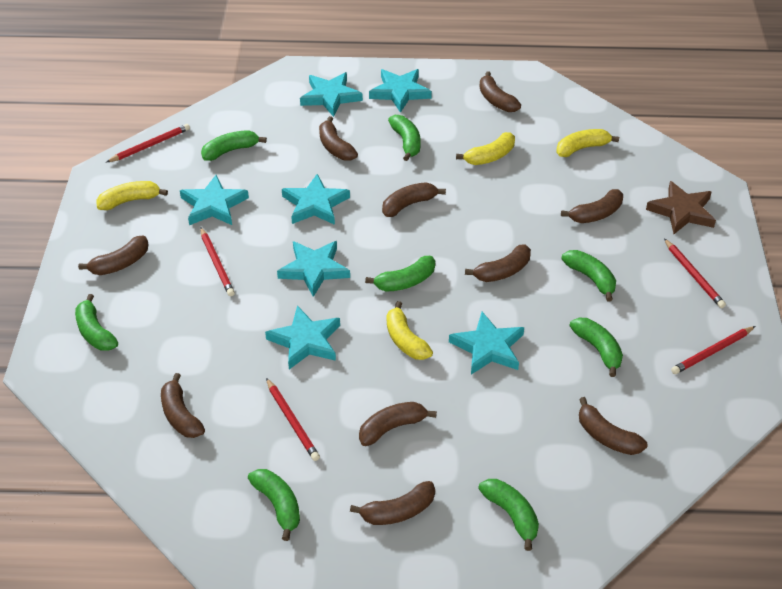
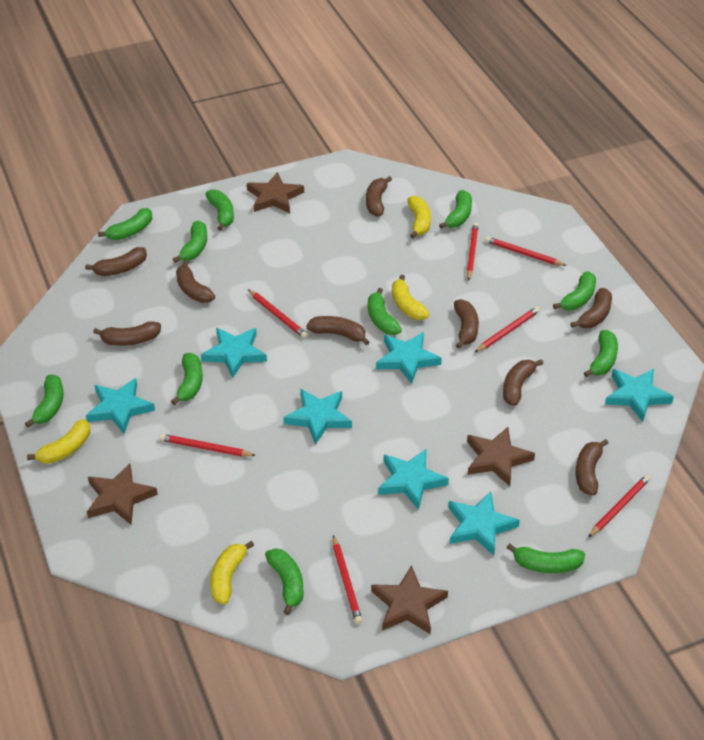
brown banana: [78,236,149,275] [161,373,205,438] [319,116,358,161] [350,481,435,525] [359,402,437,446] [382,182,446,217] [465,244,531,282] [479,71,521,112] [561,189,623,223] [579,397,647,455] = 10 -> [85,247,147,276] [93,321,161,346] [176,260,215,303] [306,316,370,345] [366,176,392,217] [454,299,479,348] [503,359,544,406] [570,288,612,328] [575,439,609,495] = 9
brown star: [646,181,716,234] = 1 -> [87,463,158,525] [247,172,304,213] [371,565,448,634] [467,427,535,486] = 4
green banana: [75,294,118,351] [201,130,267,161] [248,469,300,541] [365,256,435,292] [388,115,421,161] [478,479,539,551] [561,250,616,302] [570,318,623,377] = 8 -> [25,374,64,427] [98,208,152,240] [171,353,203,405] [173,221,207,263] [205,189,234,231] [265,548,303,615] [368,288,402,335] [439,190,472,229] [506,543,585,573] [553,271,596,310] [584,330,618,377] = 11
red pencil: [107,124,190,162] [200,227,235,296] [266,378,320,461] [664,239,726,308] [671,326,756,374] = 5 -> [159,434,256,457] [248,289,308,338] [333,535,363,624] [467,223,479,281] [475,307,540,352] [485,236,567,266] [588,474,651,538] = 7

